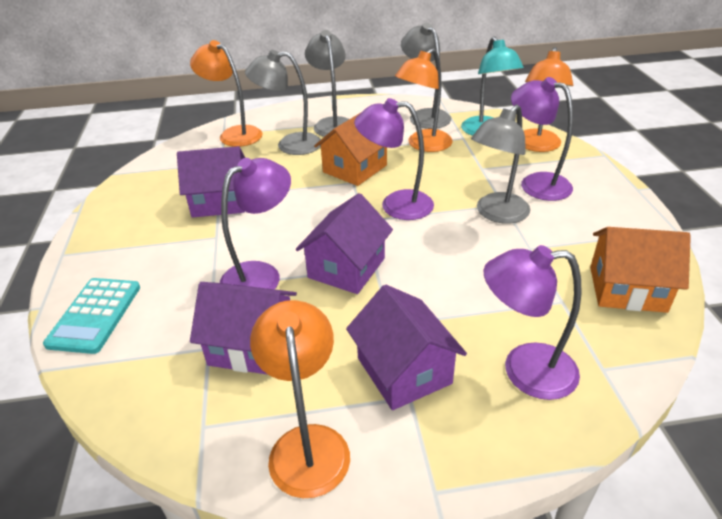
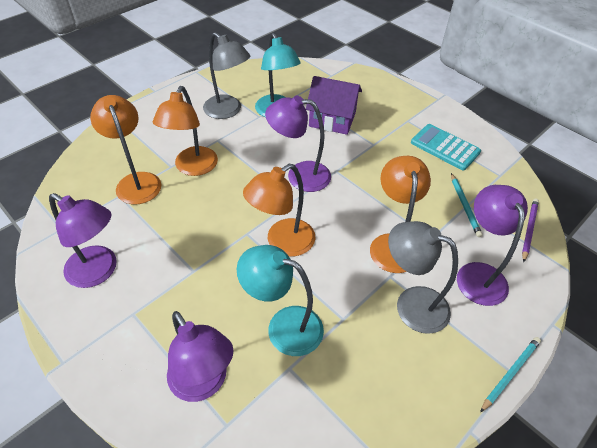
grey lamp: [245,50,321,155] [305,30,349,137] [401,23,451,129] [471,105,530,224] = 4 -> [203,32,251,119] [388,221,458,334] = 2
orange house: [314,113,387,186] [590,227,691,313] = 2 -> none = 0
purple house: [177,146,245,218] [190,282,297,375] [296,193,393,294] [346,284,467,410] = 4 -> [306,76,362,135] = 1
purple pencil: none = 0 -> [522,199,539,262] = 1
turquoise lamp: [461,36,524,136] = 1 -> [237,245,324,356] [255,33,301,117] = 2
turquoise pencil: none = 0 -> [451,173,482,237] [480,337,541,413] = 2

